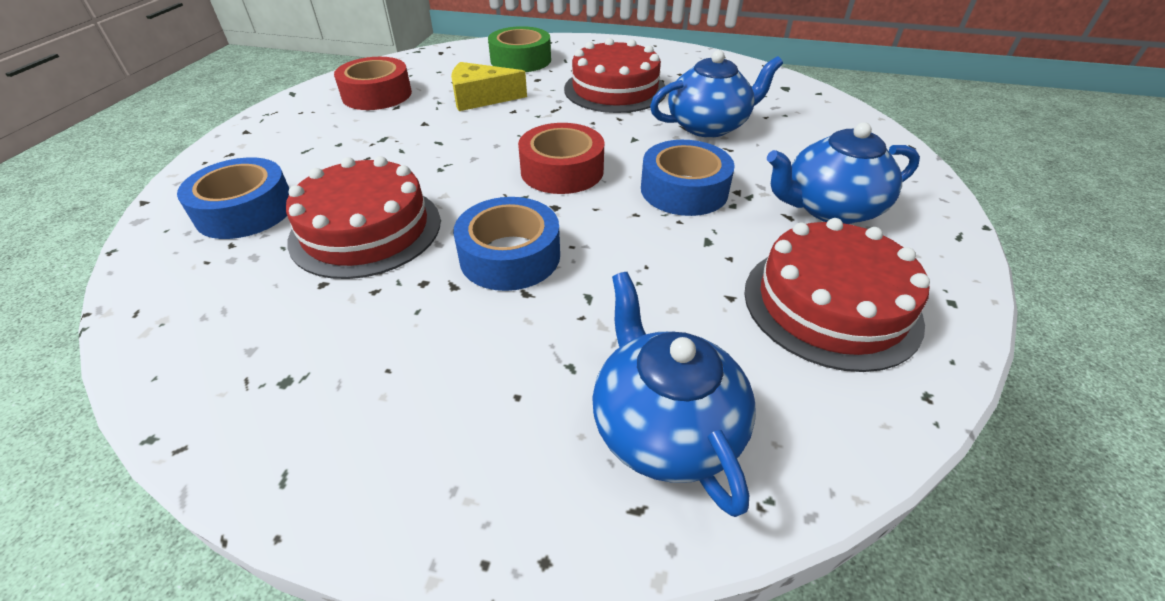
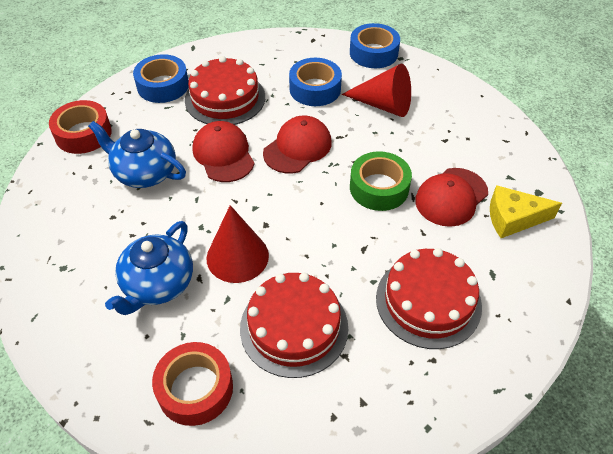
blue teapot: [592,272,756,517] [650,50,783,138] [767,122,920,224] = 3 -> [88,121,186,188] [105,221,193,315] = 2
red cap: none = 0 -> [192,121,255,182] [263,115,332,174] [415,168,488,227] = 3
red cone: none = 0 -> [207,205,269,283] [342,64,411,117] = 2

